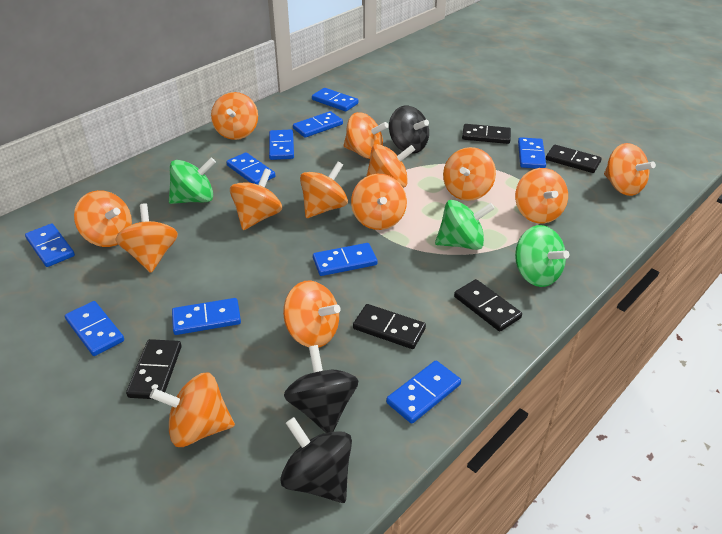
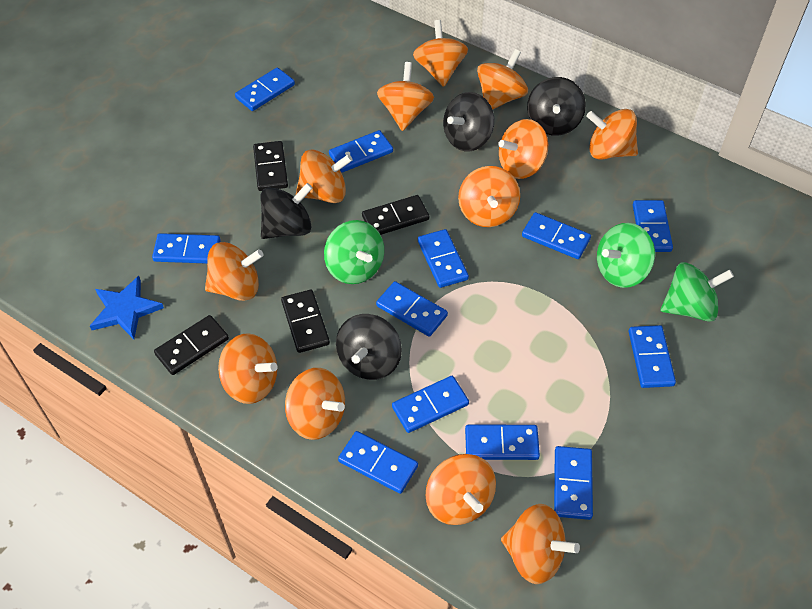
black domino: [126,339,181,399] [353,304,426,349] [454,279,522,332] [462,124,511,144] [546,145,602,173] = 5 -> [154,315,229,375] [253,141,288,191] [281,290,330,353] [362,195,429,235] = 4
black spinning top: [280,417,352,503] [284,345,359,433] [389,106,429,154] = 3 -> [260,183,313,239] [336,314,402,380] [443,92,494,151] [527,77,586,136] = 4
blue domino: [25,224,75,267] [65,301,124,356] [172,298,241,335] [226,153,275,185] [269,129,294,160] [293,111,343,138] [312,88,358,111] [313,243,377,276] [386,360,461,424] [518,137,546,169] = 10 -> [152,233,221,264] [235,67,295,111] [329,130,393,172] [338,431,418,494] [376,281,448,337] [392,376,469,433] [418,229,469,288] [465,425,540,460] [522,212,591,259] [554,446,593,520] [629,325,676,388] [633,200,673,252] = 12
blue star: none = 0 -> [90,276,164,339] = 1
orange spinning top: [74,190,132,247] [116,203,178,273] [150,372,235,447] [211,92,258,140] [230,168,282,230] [283,280,341,348] [300,162,348,218] [343,112,389,159] [351,174,407,230] [366,144,415,188] [443,147,496,201] [515,168,568,223] [604,143,656,196] = 13 -> [205,242,264,301] [218,333,278,404] [285,368,345,440] [296,150,353,203] [377,62,434,131] [413,20,468,87] [426,454,496,525] [458,166,520,227] [477,49,528,110] [498,119,548,179] [501,504,580,584] [586,109,638,159] = 12

